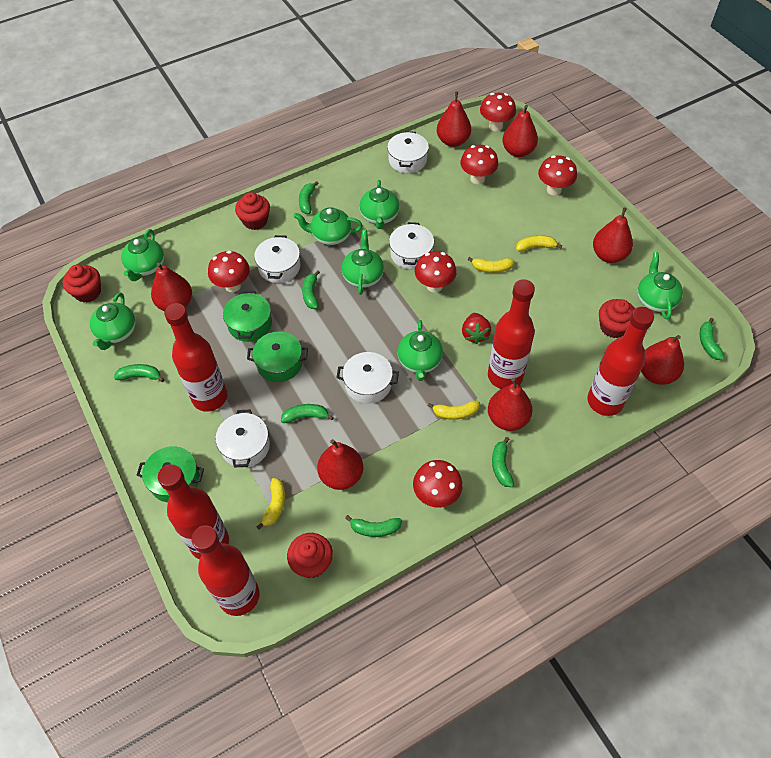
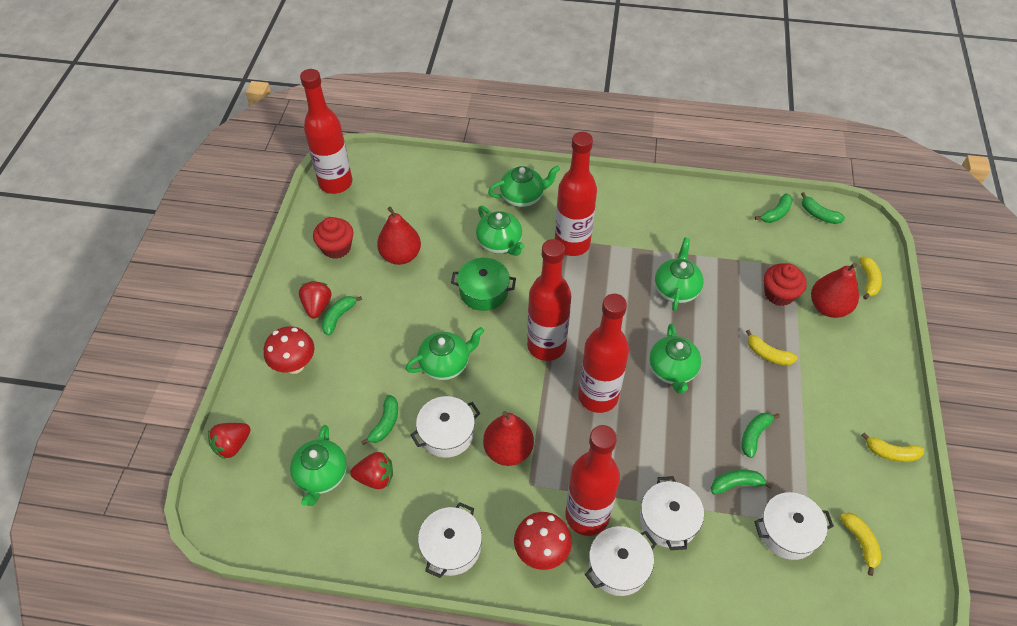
green banana: [114,364,164,382] [281,404,334,423] [299,181,319,214] [302,270,320,309] [345,515,402,537] [492,437,514,487] [700,318,725,360] = 7 -> [322,296,362,336] [361,395,398,445] [711,470,773,495] [742,413,780,458] [755,193,793,223] [801,192,845,224] = 6
green pot: [137,446,204,502] [223,291,272,342] [247,332,308,382] = 3 -> [451,258,516,311] = 1
green teapot: [90,292,135,350] [121,229,164,281] [294,207,363,245] [342,230,384,295] [359,180,399,229] [397,320,443,381] [637,252,683,320] = 7 -> [290,425,347,506] [405,327,484,380] [476,206,524,256] [488,165,560,207] [649,324,701,394] [655,238,704,311] = 6
red cupcake: [63,264,101,303] [235,192,270,230] [287,533,333,578] [599,299,635,338] = 4 -> [313,217,354,259] [764,264,807,306] = 2
red mushroom: [208,251,250,292] [413,460,463,508] [415,251,457,293] [460,145,499,184] [480,93,516,131] [538,155,577,195] = 6 -> [264,326,315,374] [514,512,572,570] = 2
red pear: [151,262,192,311] [317,439,364,490] [437,92,471,147] [488,378,533,431] [502,105,538,157] [593,208,633,263] [641,335,684,385] = 7 -> [377,207,421,265] [483,411,534,466] [811,263,859,318] = 3
red strawberry: [462,313,491,344] = 1 -> [208,423,251,460] [299,281,331,318] [350,452,393,489] = 3

